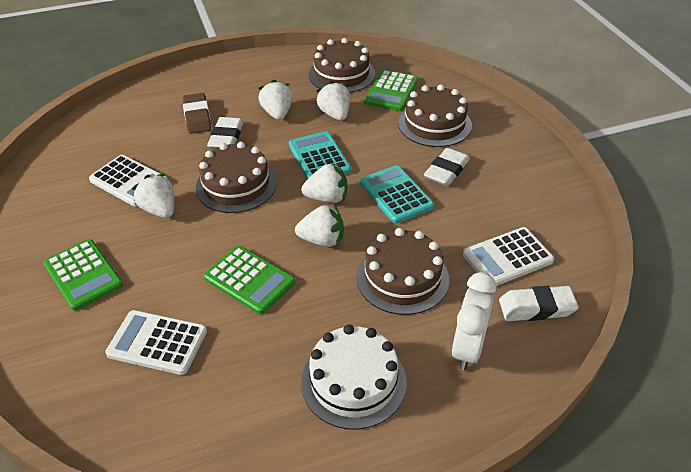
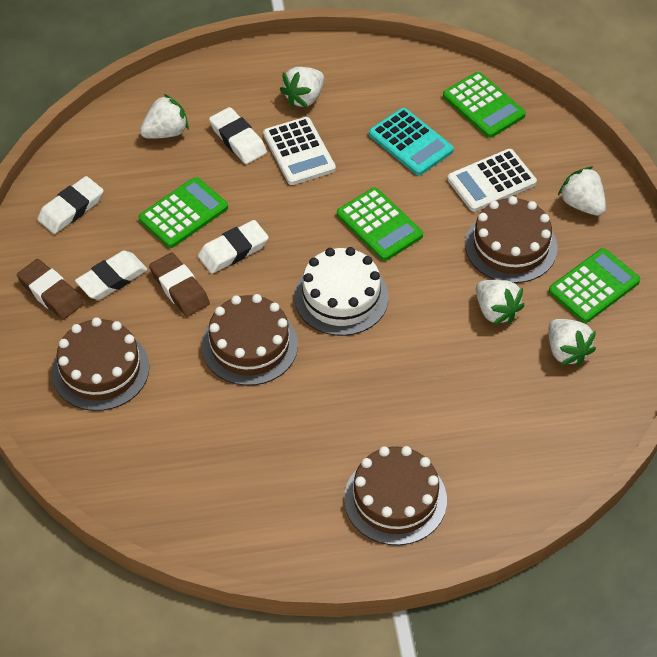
brown eraser: [183,93,211,134] = 1 -> [17,259,84,320] [149,253,210,317] = 2
green calculator: [43,239,123,311] [204,246,295,315] [364,70,418,111] = 3 -> [139,177,228,248] [337,188,423,261] [443,72,526,138] [549,248,640,323] = 4
turquoise calculator: [289,131,351,180] [360,165,434,224] = 2 -> [369,108,454,175] = 1
white calculator: [89,155,168,206] [105,310,207,375] [463,227,554,286] = 3 -> [263,117,336,185] [448,149,537,212] = 2
white clock: [452,272,497,371] = 1 -> none = 0
white eraser: [207,117,244,149] [424,148,470,186] [499,286,579,321] = 3 -> [37,176,103,234] [75,251,148,300] [198,220,269,274] [209,107,267,164] = 4

